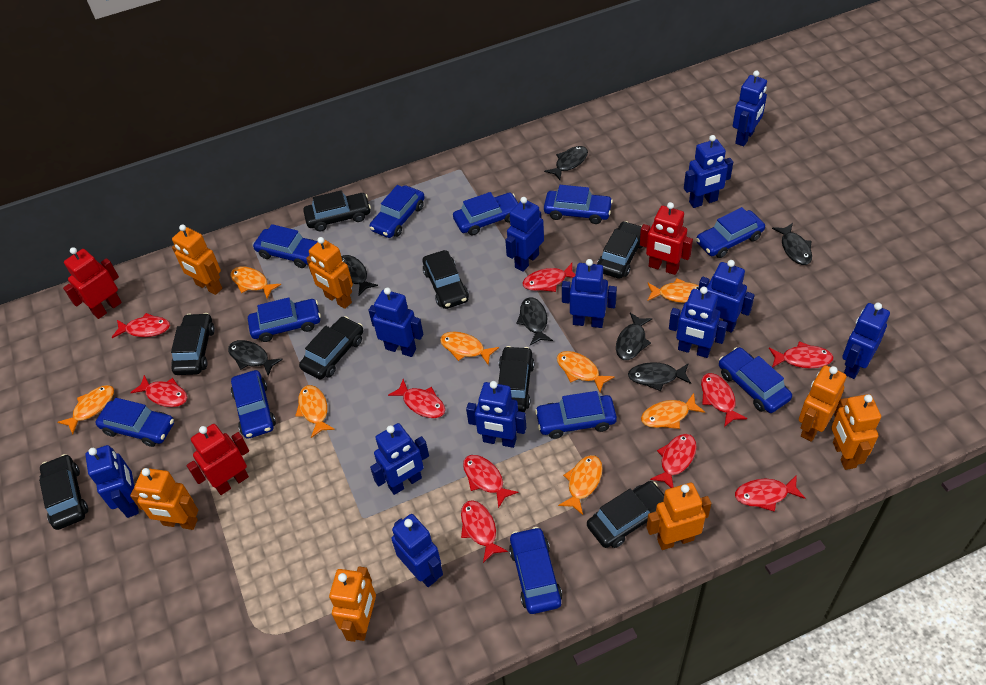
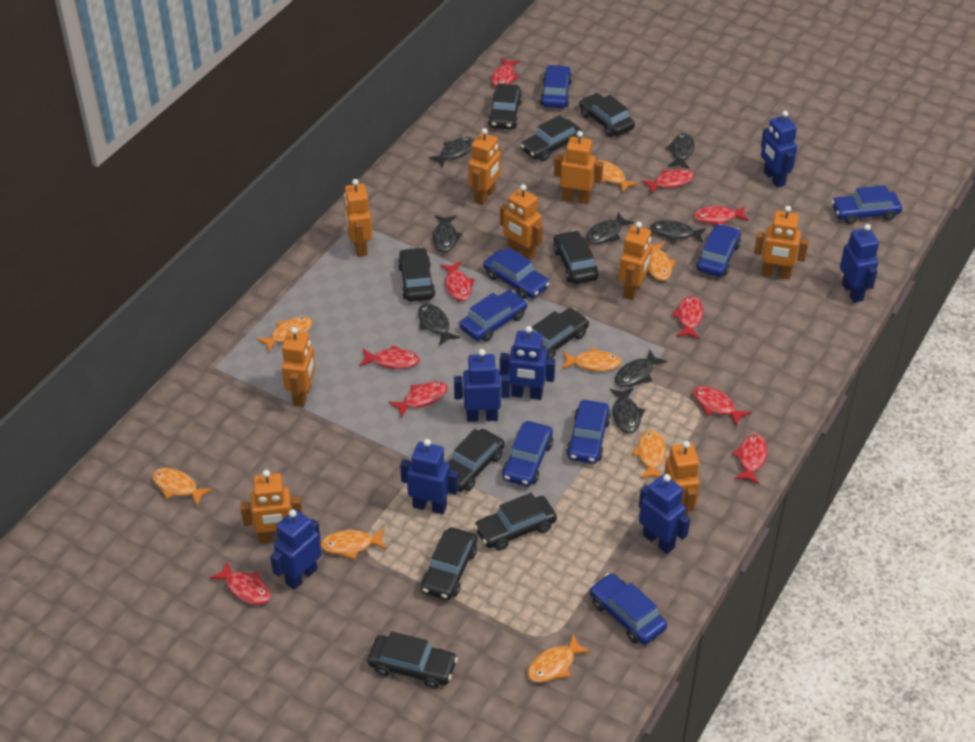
black car: [39,454,88,530] [171,313,215,375] [299,316,364,380] [303,190,371,231] [423,250,469,309] [498,346,534,412] [587,481,664,548] [597,221,643,279] = 8 -> [368,631,458,689] [398,247,436,302] [421,527,477,600] [448,429,505,492] [474,493,557,550] [488,84,522,129] [520,115,582,161] [532,308,589,359] [553,230,598,284] [579,93,635,137] = 10
black fish: [228,340,283,376] [341,255,378,296] [516,297,553,345] [544,146,588,180] [616,313,652,360] [628,362,691,391] [772,223,812,265] = 7 -> [418,304,460,346] [428,137,474,168] [432,215,462,252] [586,212,634,244] [610,388,645,434] [615,349,667,387] [650,220,706,243] [665,133,695,169] = 8
blue car: [95,398,174,447] [231,370,276,439] [248,297,321,342] [253,224,318,268] [370,185,425,238] [453,192,518,235] [509,527,562,614] [535,391,617,439] [544,185,613,224] [696,207,765,258] [719,347,792,413] = 11 -> [460,290,527,342] [483,247,550,299] [502,421,553,487] [540,65,572,108] [566,400,611,464] [590,573,667,645] [696,224,741,277] [832,185,902,224] = 8
blue robot: [85,445,139,518] [368,287,423,357] [370,423,429,495] [391,514,443,587] [466,381,526,448] [505,197,544,272] [562,259,617,328] [669,287,728,358] [684,135,733,208] [698,260,755,333] [733,70,767,146] [842,303,890,379] = 12 -> [270,509,321,590] [400,439,459,514] [454,349,510,422] [500,326,555,400] [639,474,690,554] [761,111,797,187] [840,224,879,303] = 7
orange robot: [130,468,198,530] [172,224,222,295] [306,237,353,309] [329,567,376,642] [646,483,712,550] [799,365,846,442] [831,394,881,470] = 7 -> [240,470,303,544] [282,327,316,407] [344,179,372,257] [468,128,501,205] [500,184,543,260] [554,131,603,204] [619,222,652,300] [664,441,700,516] [754,206,809,279] = 9
red robot: [63,247,122,319] [187,424,249,495] [640,202,693,275] = 3 -> none = 0

